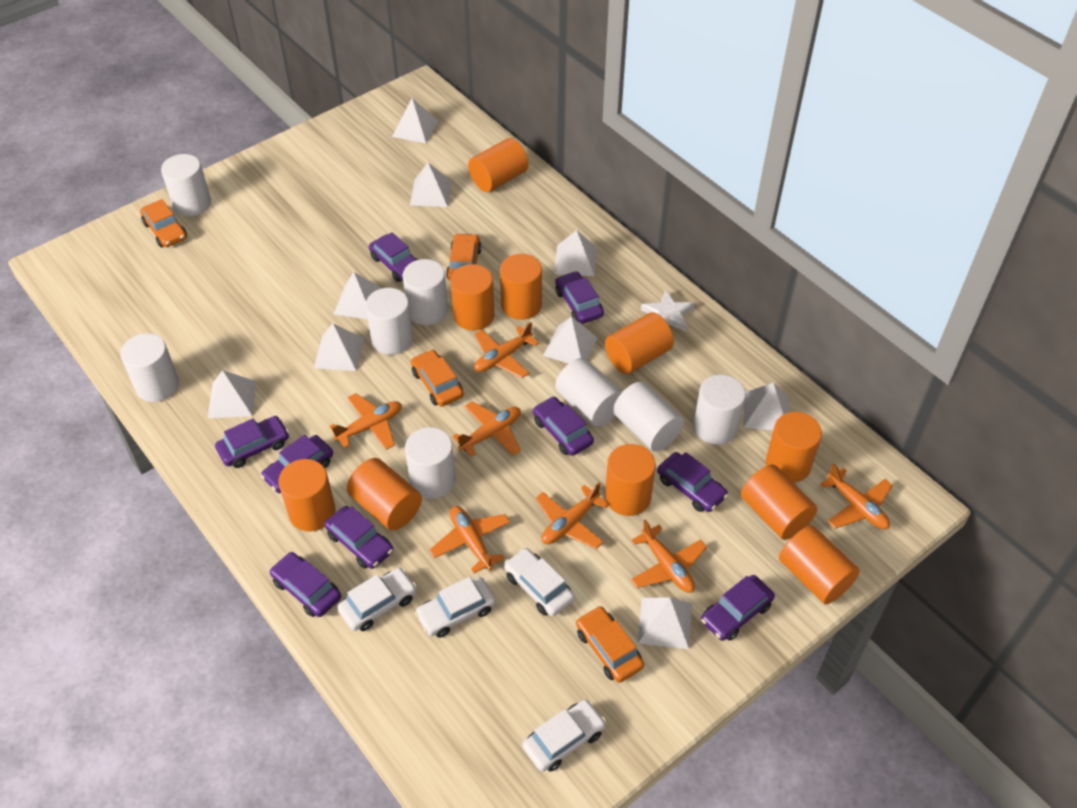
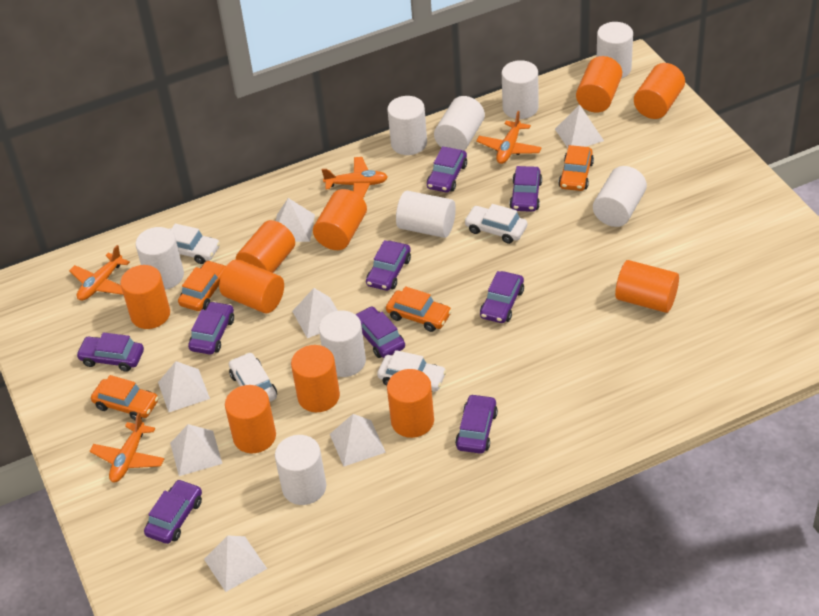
orange plane: [329,393,402,450] [430,506,510,573] [452,401,521,457] [474,322,539,378] [536,482,609,549] [631,519,707,593] [820,463,893,530] = 7 -> [69,245,130,301] [90,412,164,482] [322,157,388,198] [476,111,542,164] = 4
white cylinder: [120,333,179,402] [161,154,211,216] [365,288,413,355] [403,259,448,325] [405,427,456,499] [555,358,622,426] [613,381,684,451] [694,375,746,445] = 8 -> [136,227,184,290] [275,435,326,505] [319,310,366,377] [387,96,427,155] [396,191,456,238] [434,96,485,151] [502,60,539,119] [593,166,647,227] [597,22,633,78] = 9
white pyramid: [208,370,256,418] [314,323,364,371] [334,272,382,319] [392,98,438,143] [410,162,452,207] [543,316,598,364] [554,230,597,276] [638,597,692,649] [743,382,789,430] = 9 -> [158,361,210,412] [170,424,222,476] [204,536,267,592] [276,198,315,242] [292,288,338,338] [330,414,386,467] [555,105,604,148] = 7
white star: [641,290,695,332] = 1 -> none = 0

